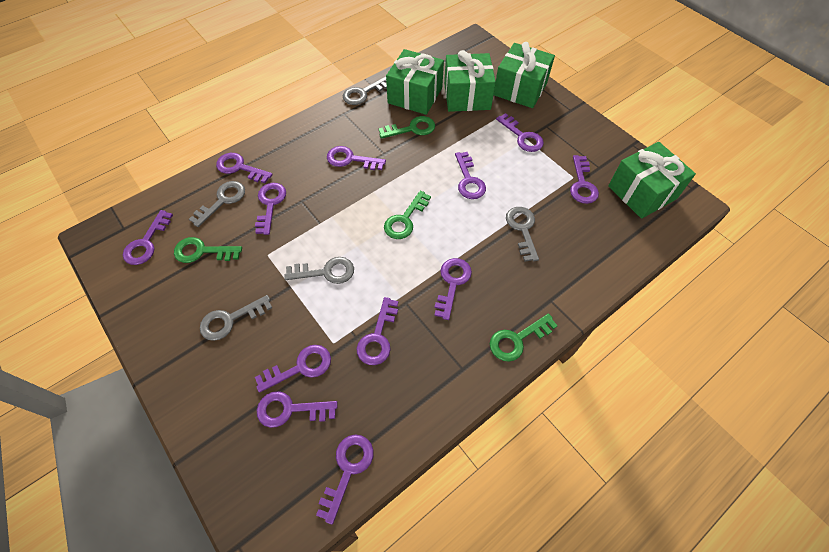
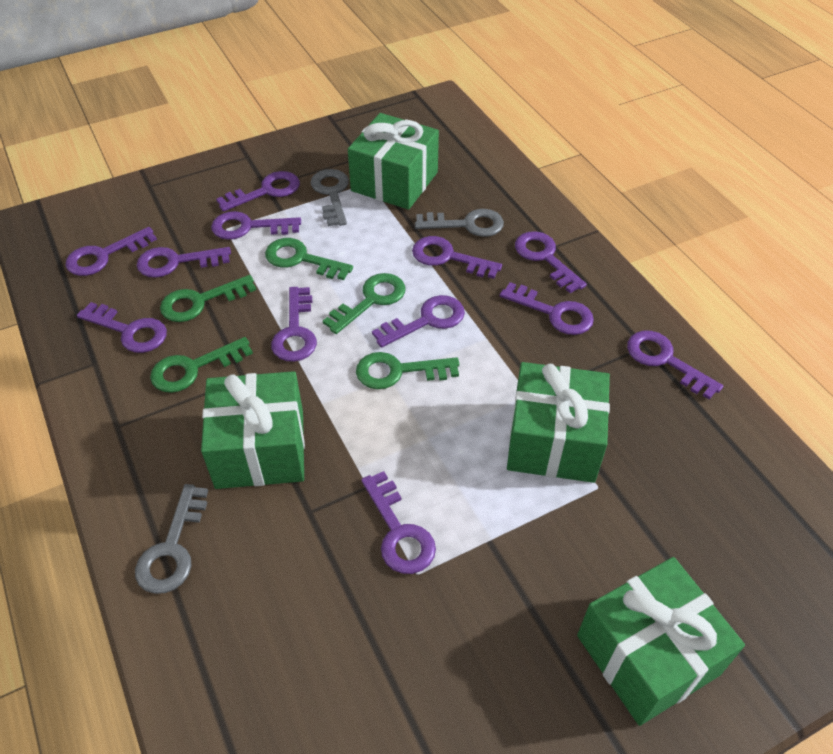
green key: [174,237,242,263] [379,116,435,139] [384,190,431,239] [490,313,558,361] = 4 -> [150,337,253,393] [160,275,256,322] [265,238,353,280] [323,273,405,334] [356,352,459,389] = 5
grey key: [189,181,245,227] [200,295,272,341] [285,257,354,284] [343,76,387,105] [506,207,539,262] = 5 -> [135,484,208,594] [311,169,349,226] [415,209,504,237] = 3

